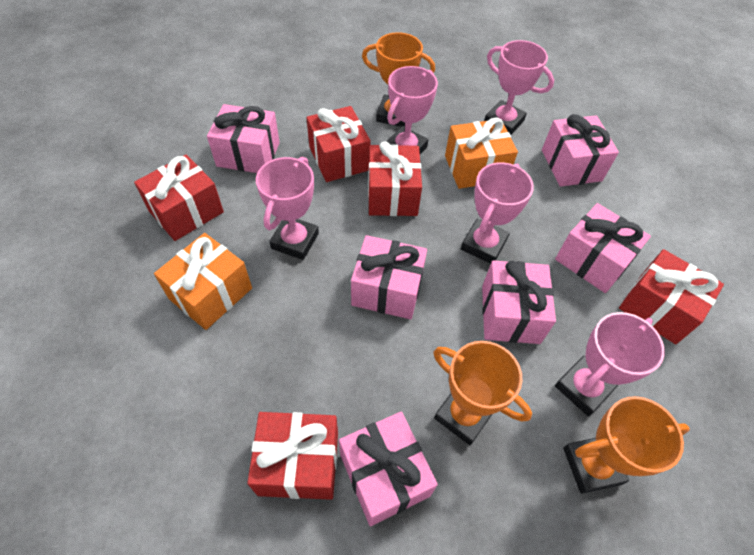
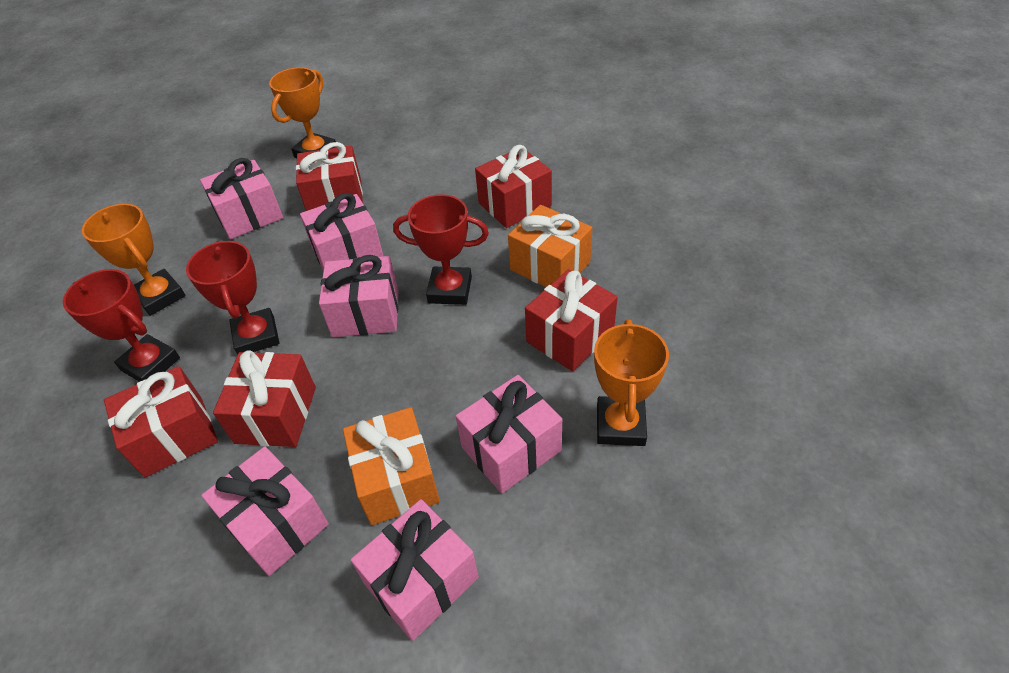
pink trophy: [256,157,319,260] [386,66,438,154] [461,162,534,264] [484,40,554,135] [555,312,665,416] = 5 -> none = 0
red trophy: none = 0 -> [63,269,180,382] [186,241,279,355] [393,194,489,305] = 3

